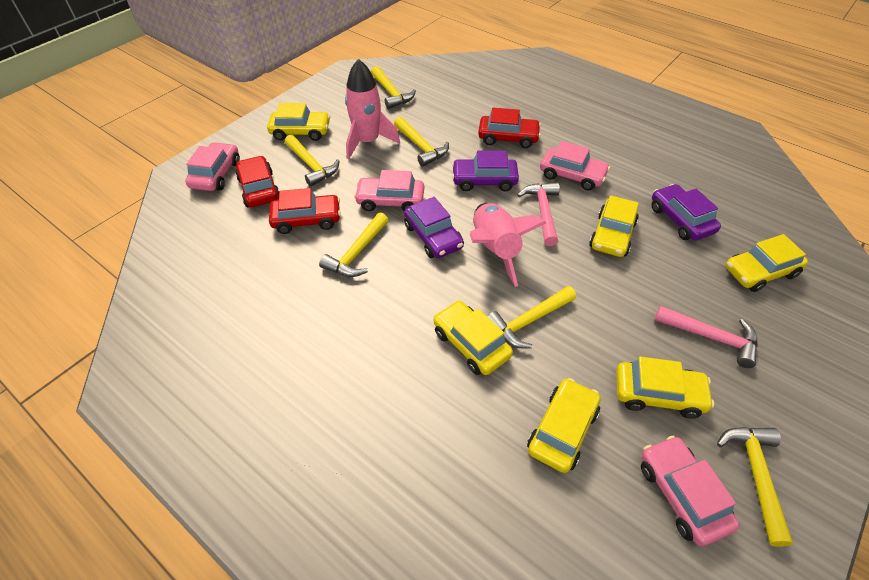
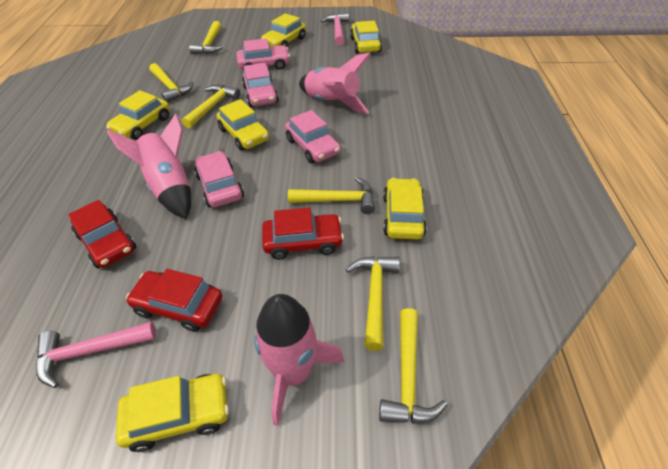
pink rocket: [345,59,400,159] [470,203,546,287] = 2 -> [107,114,191,219] [254,294,345,426] [299,52,371,114] = 3
purple car: [404,197,464,258] [452,151,519,191] [652,184,721,241] = 3 -> none = 0

